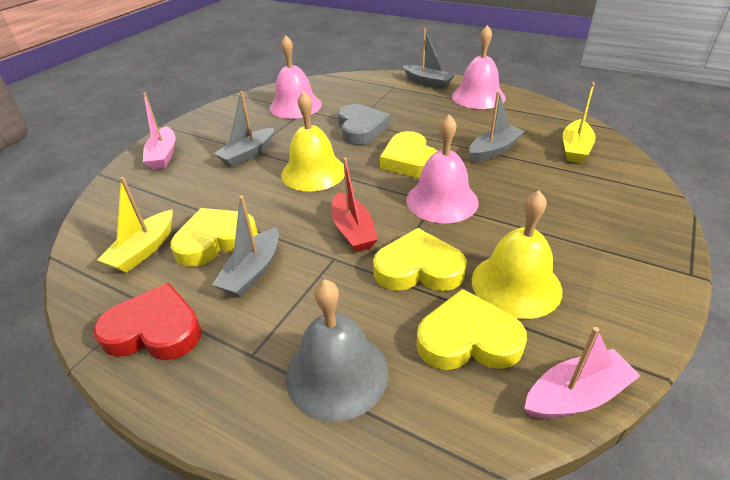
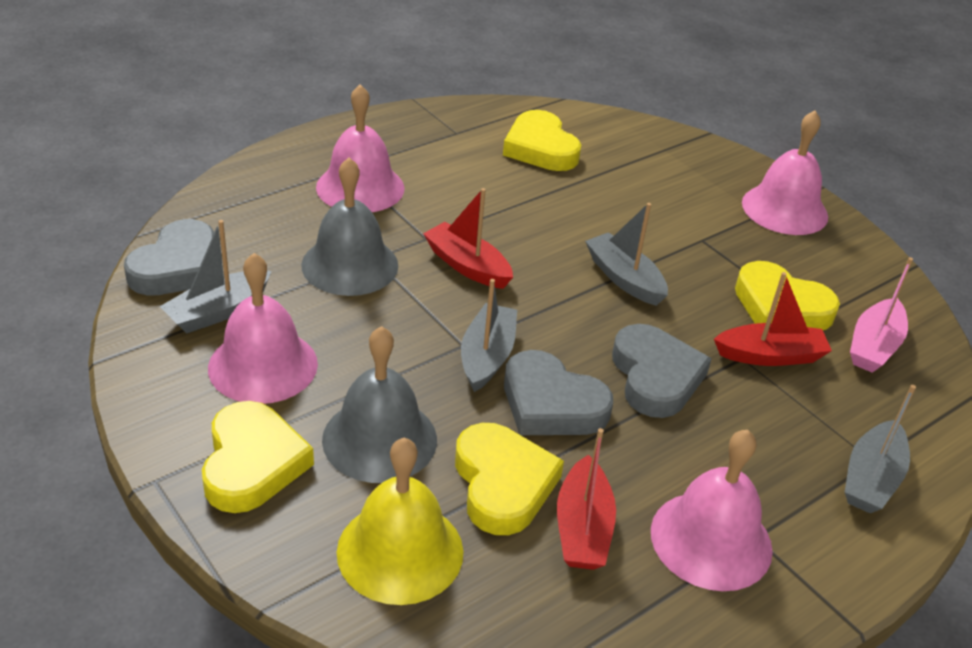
grey bell: [286,279,388,422] = 1 -> [301,158,398,296] [322,326,437,483] = 2
grey heart: [338,104,390,145] = 1 -> [124,219,214,296] [504,350,613,435] [612,324,712,418] = 3
pink bell: [269,35,322,119] [406,114,478,223] [452,25,506,109] = 3 -> [208,253,318,404] [316,84,404,212] [651,429,773,591] [742,110,828,235] = 4
pink boat: [143,92,176,169] [524,327,641,419] = 2 -> [850,257,913,373] = 1
red boat: [331,158,378,252] = 1 -> [423,188,513,289] [557,428,616,570] [714,272,832,366] = 3
red heart: [93,283,202,360] = 1 -> none = 0
yellow bell: [281,91,345,191] [472,190,562,319] = 2 -> [337,438,463,605] = 1
yellow boat: [97,177,173,273] [563,82,596,163] = 2 -> none = 0

